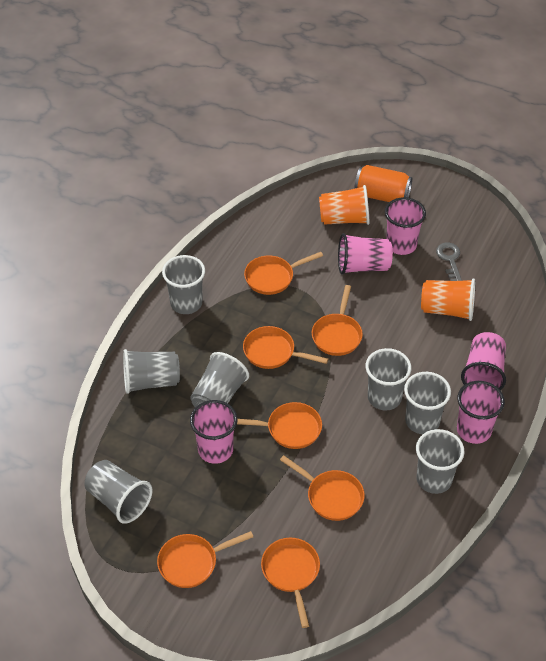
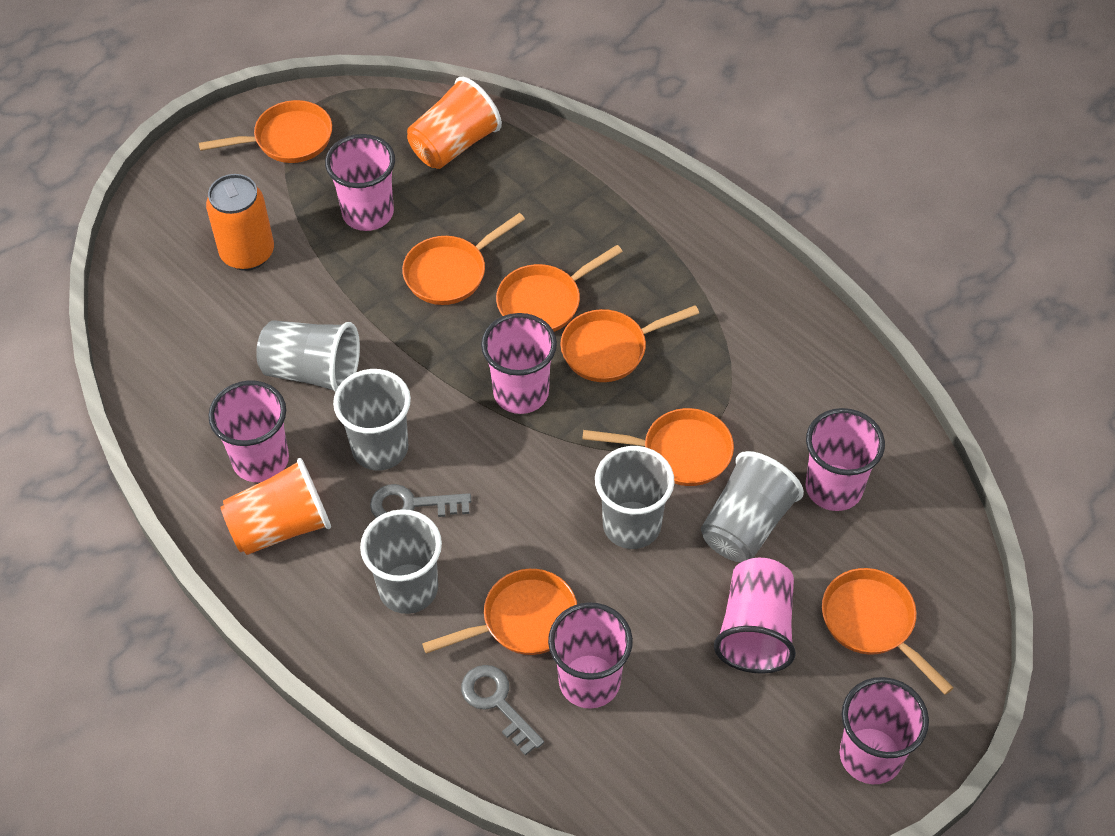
grey cup: [84,460,152,524] [123,349,180,394] [162,255,205,314] [190,352,249,408] [365,348,411,411] [404,372,451,434] [416,429,464,494] = 7 -> [256,320,360,393] [333,369,411,471] [360,509,442,614] [595,446,674,549] [701,451,804,562] = 5
grey key: [436,243,462,281] = 1 -> [370,484,471,518] [461,665,544,756] = 2
pink cup: [190,400,238,464] [338,233,393,274] [385,197,426,255] [457,381,505,444] [461,332,506,390] = 5 -> [208,380,289,482] [325,134,395,231] [481,313,557,414] [548,602,633,709] [714,558,796,674] [806,408,885,511] [840,677,929,784] = 7

